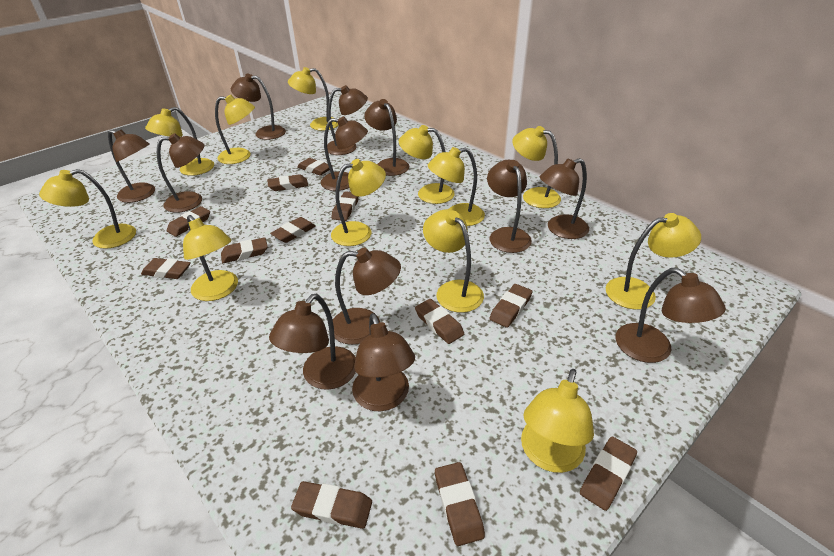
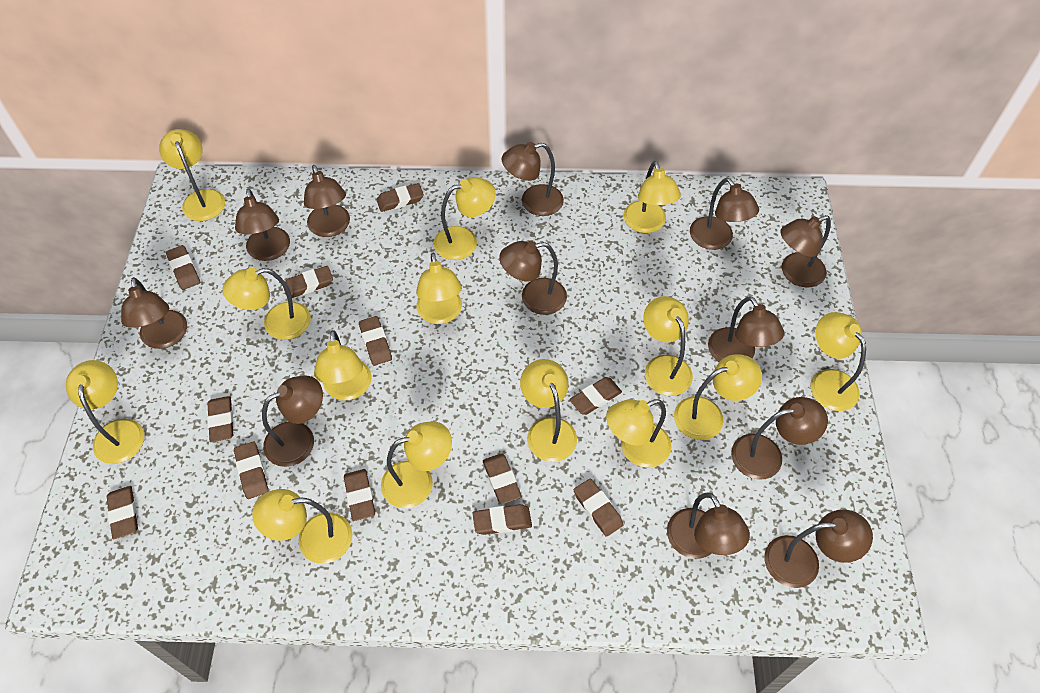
yellow lamp: [39,169,136,249] [145,107,214,176] [183,215,238,301] [215,95,255,164] [288,67,338,131] [331,159,386,246] [399,125,455,204] [423,209,484,313] [428,147,485,226] [512,126,561,208] [521,369,594,473] [606,213,701,310] = 12 -> [66,360,145,464] [159,129,225,221] [223,268,311,340] [252,489,352,564] [314,330,372,400] [381,421,452,508] [416,253,462,324] [434,177,496,260] [520,359,577,462] [606,399,671,468] [623,161,681,233] [643,296,693,396] [674,354,762,440] [811,312,866,411] = 14

